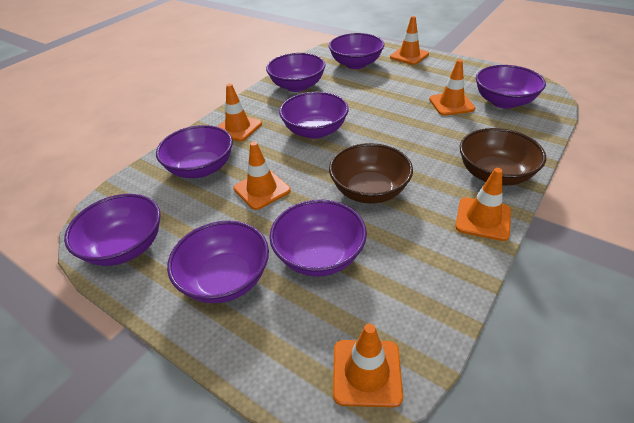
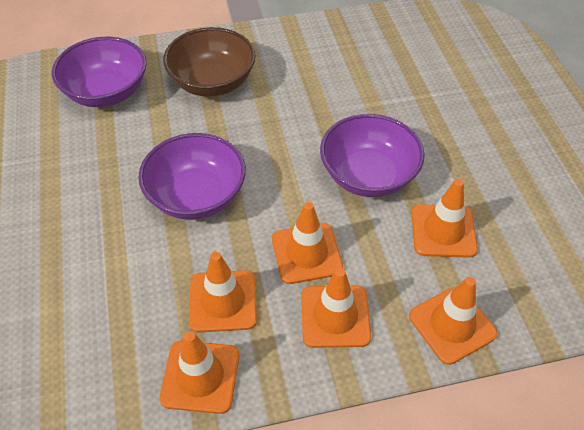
brown bowl: [329,143,413,203] [460,128,546,186] = 2 -> [163,27,256,97] = 1
purple bowl: [64,194,161,266] [156,125,233,178] [167,221,269,303] [266,53,325,92] [270,200,367,277] [279,92,349,139] [329,33,384,69] [476,65,546,109] = 8 -> [52,37,147,107] [138,133,246,220] [320,114,425,197] = 3

